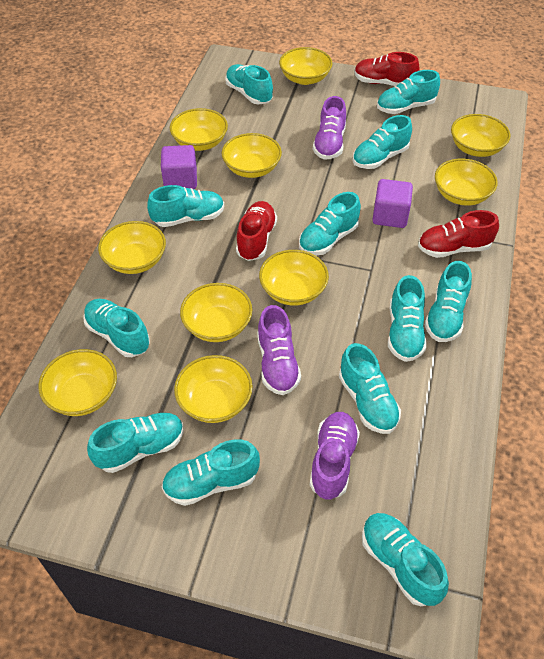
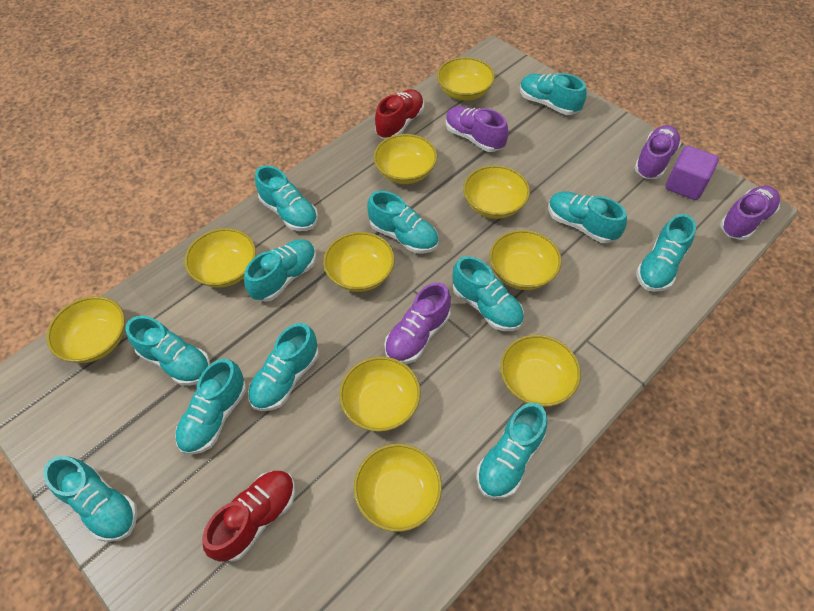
purple cube: [161,145,197,189] [372,179,413,228] = 2 -> [665,146,719,200] = 1
purple shoe: [257,305,301,395] [310,412,360,500] [313,96,346,160] = 3 -> [384,282,451,364] [446,106,508,152] [634,125,681,179] [720,186,780,240] = 4
red shoe: [236,201,277,261] [354,52,420,86] [418,210,499,258] = 3 -> [202,471,295,562] [375,89,424,139] = 2

